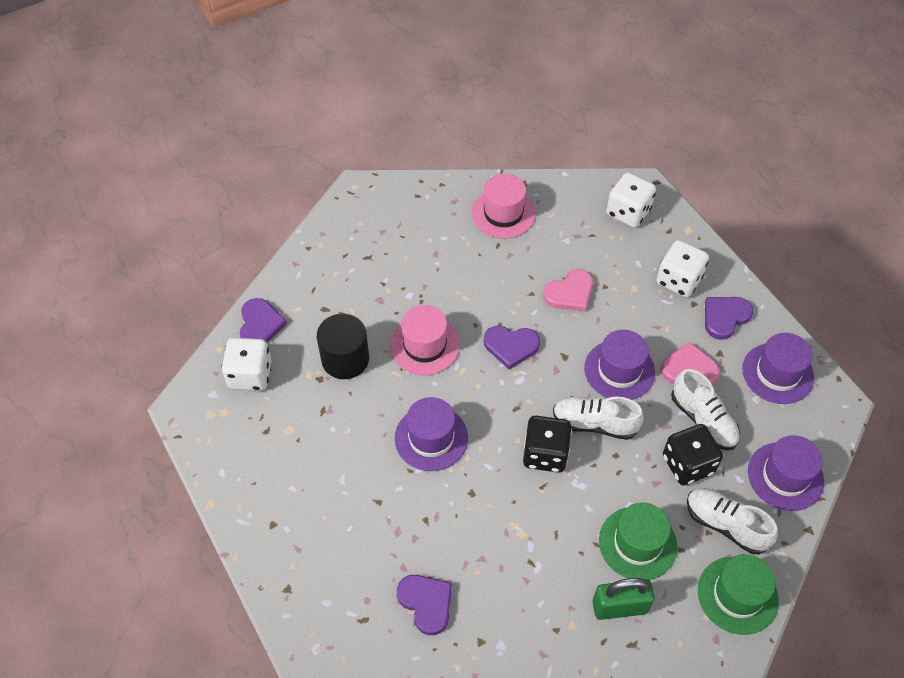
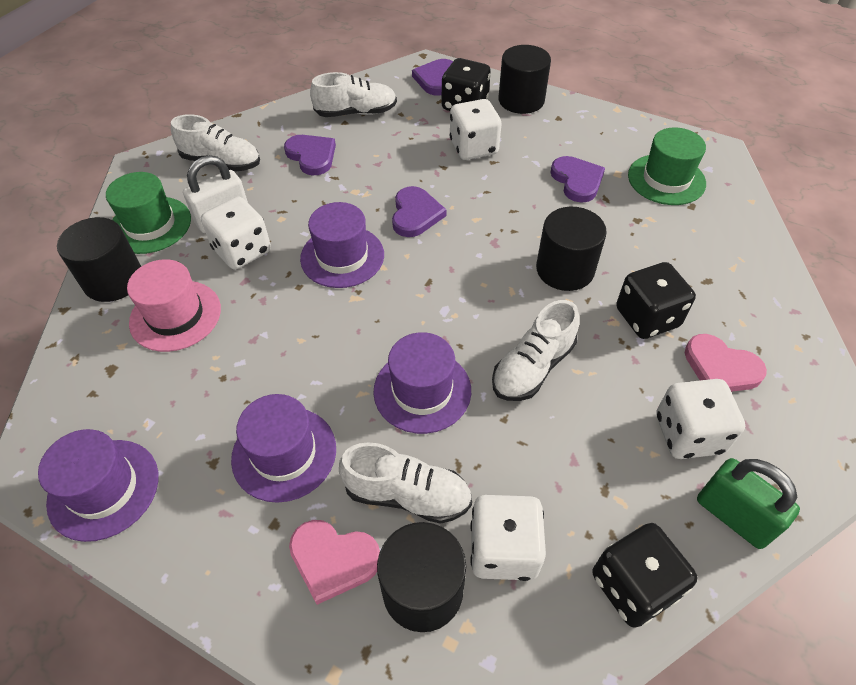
black cylinder: [317,314,369,379] = 1 -> [57,217,141,302] [377,522,466,632] [498,45,551,114] [536,207,607,291] = 4
black dice: [523,416,572,473] [663,424,723,485] = 2 -> [442,58,491,111] [592,523,698,628] [616,262,696,339] = 3
pink hat: [390,305,460,375] [472,174,536,239] = 2 -> [127,259,221,352] = 1
white dice: [221,338,272,391] [606,172,656,228] [656,240,709,298] = 3 -> [201,196,271,270] [449,99,501,160] [470,495,546,581] [656,379,745,459] = 4
white padlock: none = 0 -> [183,155,248,233] = 1
white shoe: [553,397,644,440] [671,369,740,450] [687,488,778,554] = 3 -> [171,114,260,172] [310,72,397,117] [339,442,472,524] [492,300,579,401] = 4

